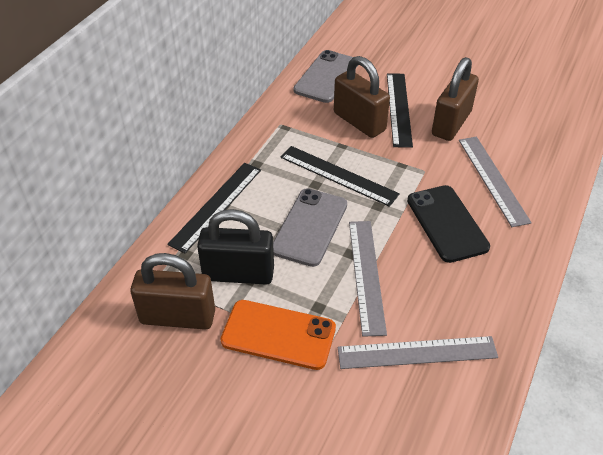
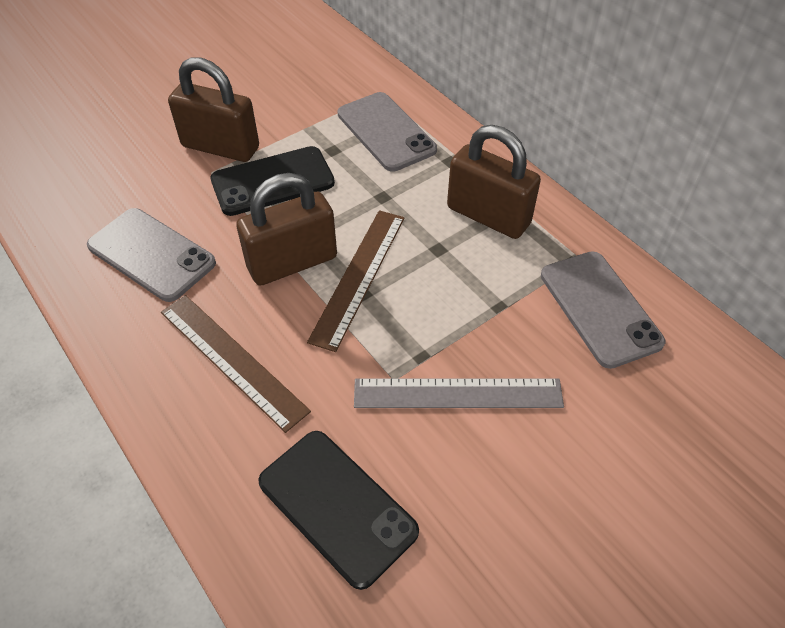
black padlock: [197,209,274,284] = 1 -> none = 0
black phone: [407,185,490,263] = 1 -> [211,146,335,216] [258,431,419,590] = 2
black ruler: [167,163,261,253] [280,146,400,207] [387,73,413,148] = 3 -> none = 0
brown ruler: none = 0 -> [161,295,311,433] [307,210,405,352] = 2
grey phone: [273,188,347,267] [293,50,358,103] = 2 -> [87,208,216,302] [338,92,437,172] [541,251,665,369] = 3
grey ruler: [338,336,498,369] [349,221,387,337] [459,137,532,227] = 3 -> [354,378,564,408] = 1
orange phone: [220,300,336,370] = 1 -> none = 0

